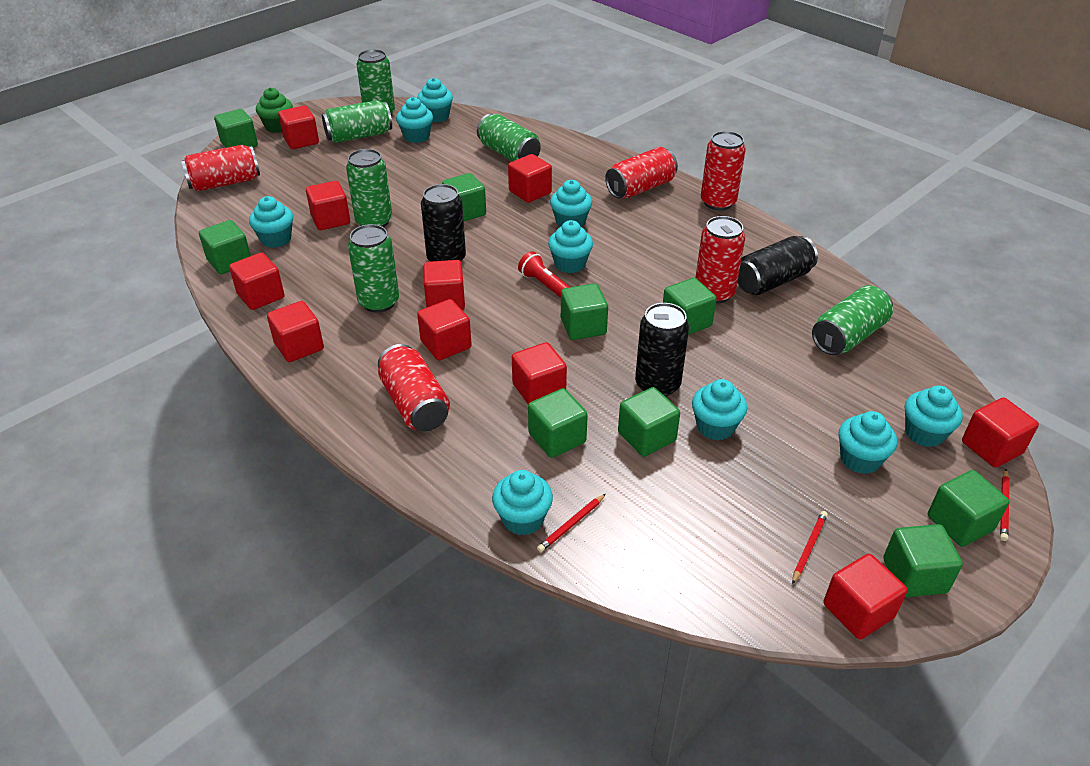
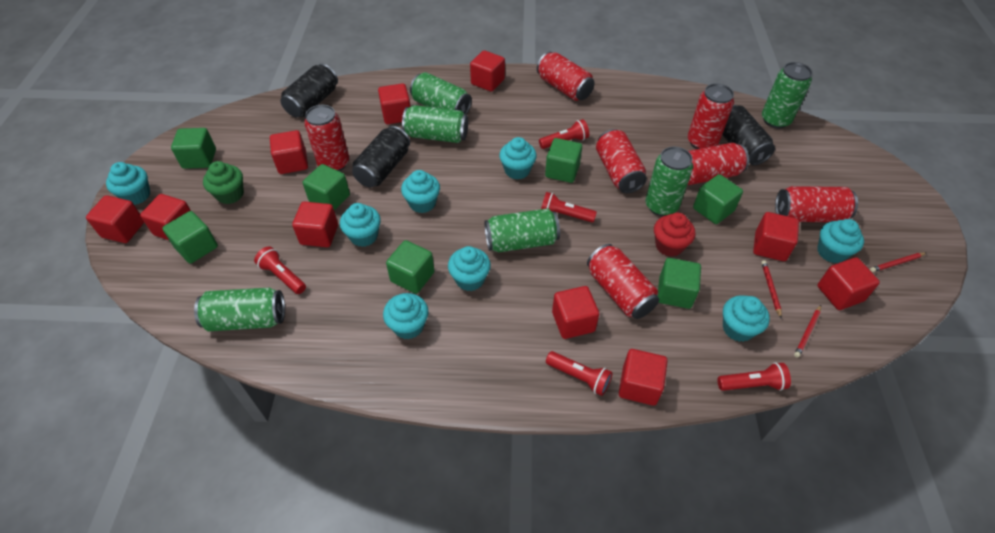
green cube: [199,220,251,274] [214,109,258,148] [442,173,486,221] [528,388,588,458] [561,283,608,340] [618,387,680,457] [663,278,717,335] [883,524,963,597] [928,470,1009,547] = 9 -> [162,211,218,264] [171,128,216,169] [303,164,350,211] [386,240,435,294] [545,138,582,183] [658,258,701,309] [693,174,743,224] = 7
red can: [181,145,260,191] [378,344,450,431] [605,147,678,199] [695,216,745,304] [701,131,746,211] = 5 -> [304,105,349,171] [537,52,595,101] [587,244,659,319] [596,129,647,193] [687,143,749,185] [688,84,734,149] [775,186,858,222] = 7
red cupcake: none = 0 -> [654,213,695,257] = 1
red flashlight: [518,251,570,298] = 1 -> [254,246,306,294] [539,119,589,149] [541,192,597,222] [546,351,612,396] [717,362,791,391] = 5
turquoise cupcake: [249,196,293,248] [396,97,433,143] [417,78,453,123] [492,470,553,535] [548,220,593,273] [550,180,592,227] [692,379,747,440] [838,411,897,474] [905,386,963,447] = 9 -> [106,162,150,205] [340,203,381,247] [383,293,429,339] [401,170,440,213] [448,246,491,291] [499,137,537,180] [723,295,770,342] [817,219,864,263] = 8

